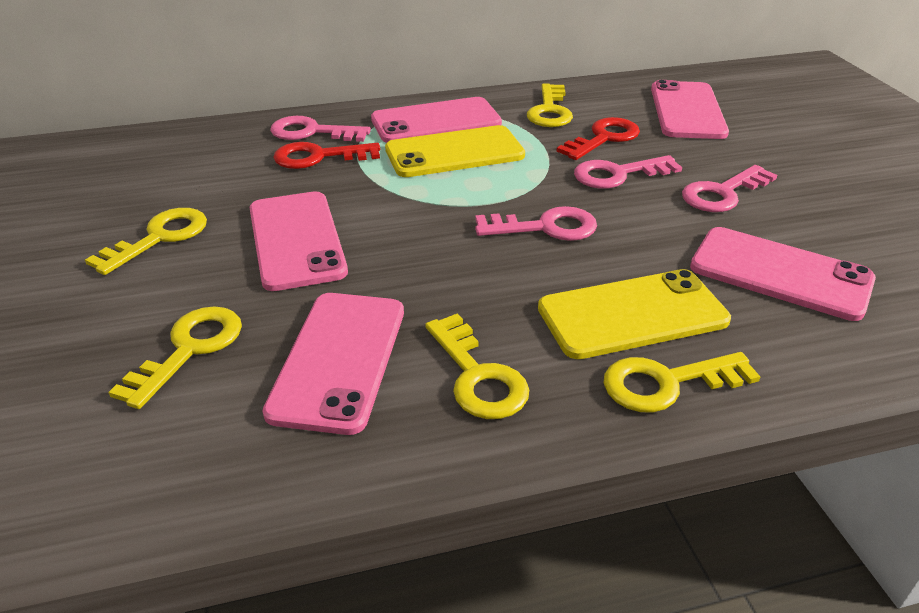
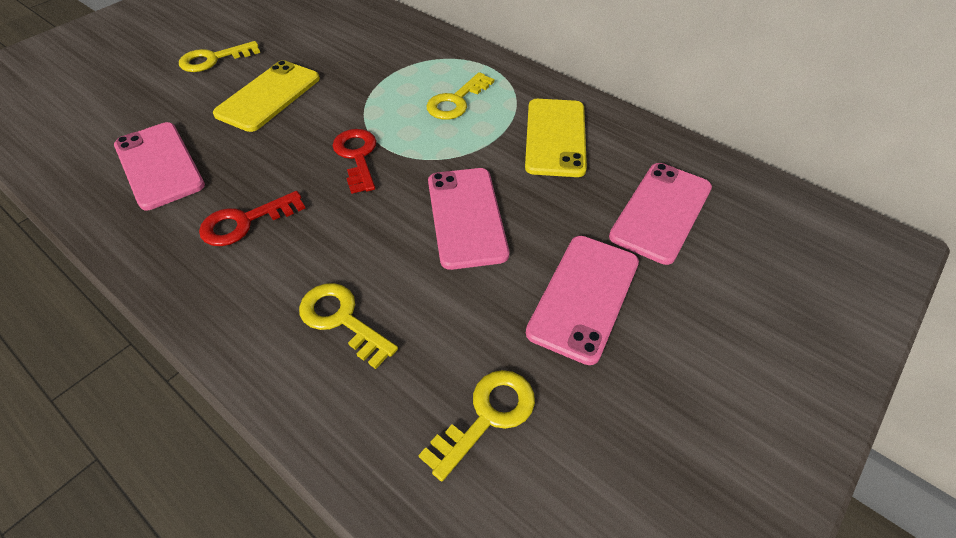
pink key: [270,116,371,142] [475,206,597,241] [574,155,682,189] [682,165,777,212] = 4 -> none = 0
pink phone: [250,192,348,291] [263,293,404,435] [371,97,502,143] [651,80,729,139] [690,227,876,321] = 5 -> [114,122,205,210] [428,168,509,270] [526,236,639,365] [609,163,712,265] = 4
yellow key: [85,208,207,275] [108,306,242,409] [425,313,529,419] [527,84,573,127] [604,352,761,413] = 5 -> [179,41,260,72] [299,283,398,369] [419,370,535,482] [426,72,494,120] = 4

